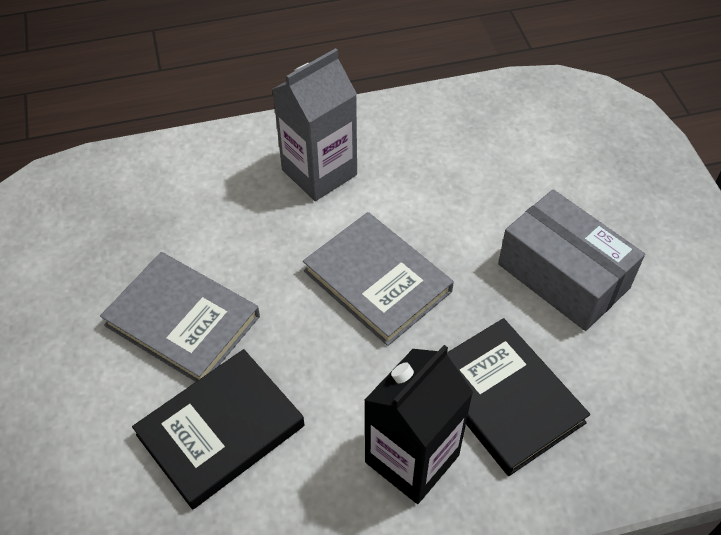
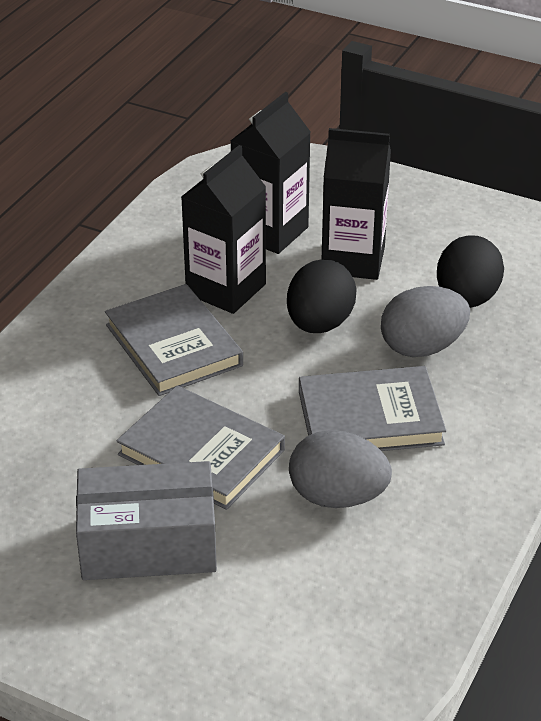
black book: [132,349,304,510] [447,318,590,476] = 2 -> none = 0
black carton: [364,345,473,504] = 1 -> [181,145,266,314] [231,92,311,254] [322,128,391,280] = 3
black egg: none = 0 -> [287,260,357,333] [437,235,504,308] = 2
grey book: [100,252,260,382] [303,212,454,346] = 2 -> [105,284,243,396] [116,385,285,510] [299,366,446,451] = 3
grey carton: [272,48,357,201] = 1 -> none = 0
grey egg: none = 0 -> [289,430,392,508] [381,286,470,357] = 2

